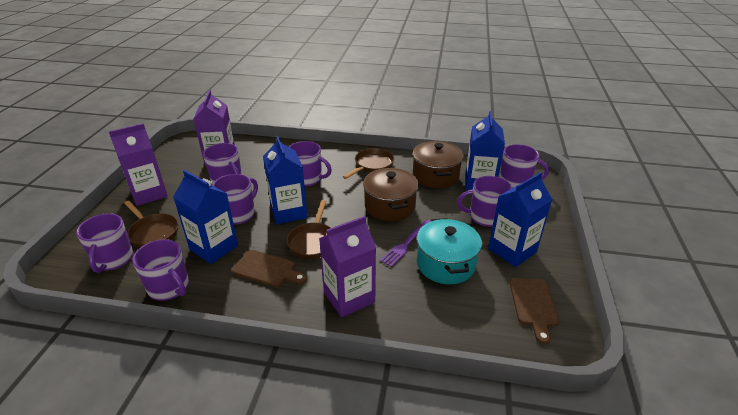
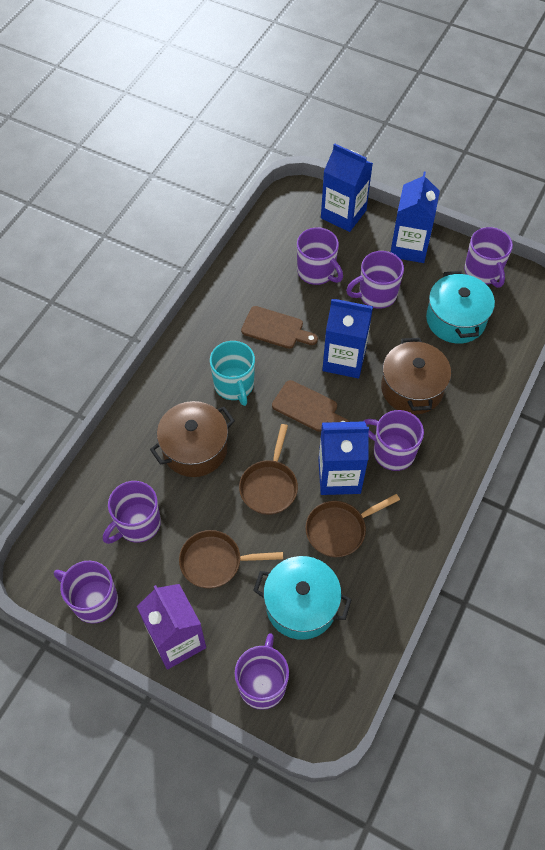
purple carton: [109,123,168,206] [194,90,235,166] [319,216,376,318] = 3 -> [137,584,206,670] = 1
purple fork: [380,220,431,267] = 1 -> none = 0
turquoise mug: none = 0 -> [210,341,255,406] = 1
turquoise pot: [417,218,482,284] = 1 -> [253,556,352,640] [426,271,495,344] = 2

